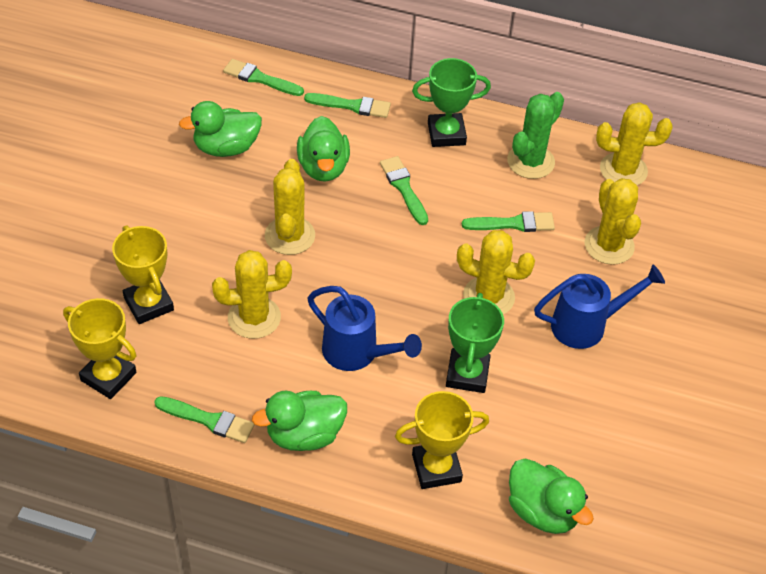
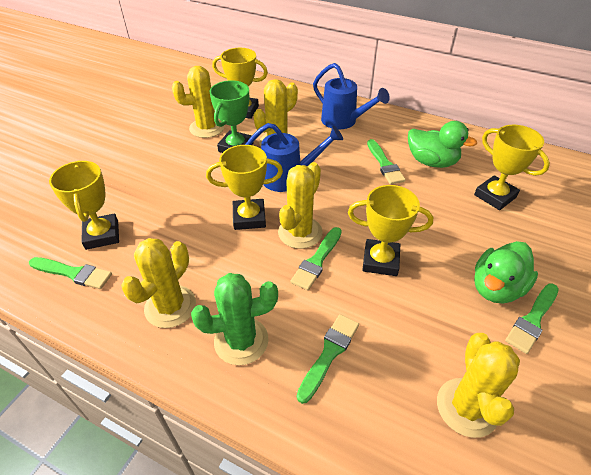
green duck: [179,101,262,157] [252,391,347,451] [297,116,350,182] [509,459,594,534] = 4 -> [408,121,477,168] [474,241,538,303] = 2
green trophy: [412,58,491,147] [446,293,504,393] = 2 -> [210,80,254,153] = 1
yellow trophy: [63,298,136,399] [112,225,174,324] [395,391,489,489] = 3 -> [49,161,119,250] [206,145,283,230] [212,48,268,119] [348,185,433,276] [474,125,550,210] = 5

